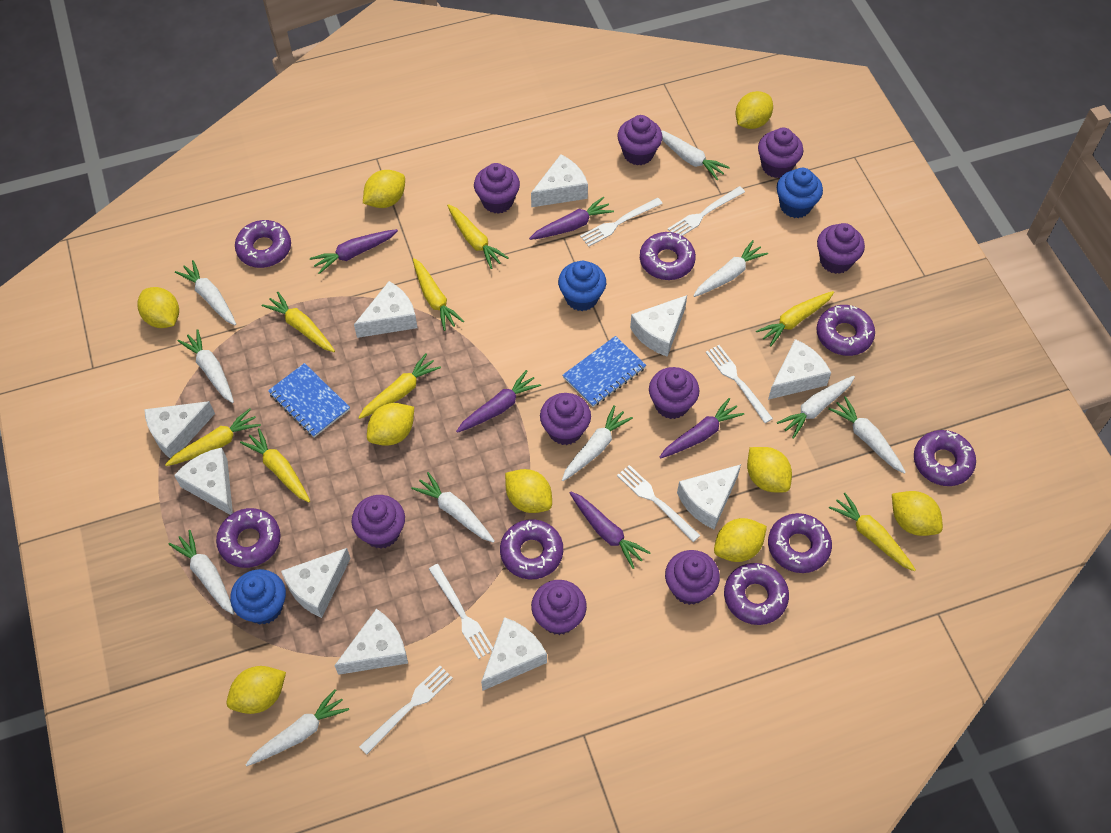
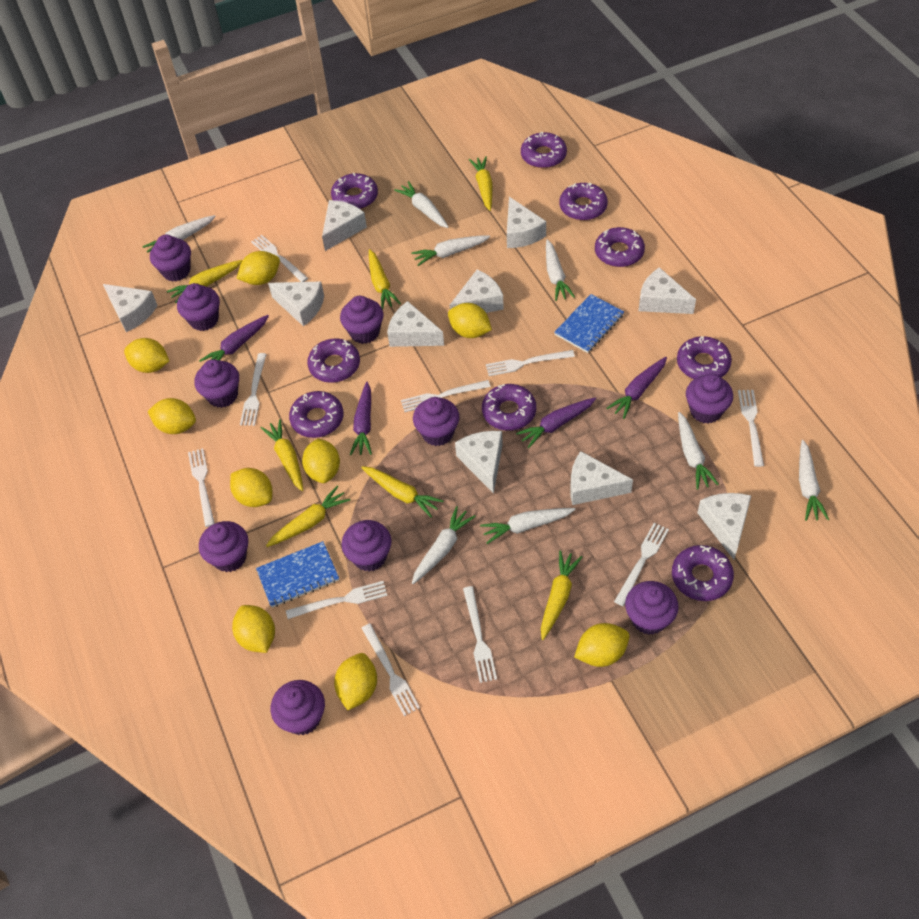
blue cupcake: [230,569,286,625] [558,261,606,311] [777,168,823,218] = 3 -> none = 0
purple carrot: [310,229,398,274] [456,370,541,433] [529,197,614,240] [569,491,651,569] [659,398,744,459] = 5 -> [199,315,269,362] [350,382,372,455] [516,398,596,448] [607,357,667,419] = 4
purple cupcake: [352,495,405,549] [474,163,520,214] [531,580,587,635] [540,393,591,445] [617,115,663,165] [649,367,699,419] [665,550,720,605] [758,128,803,178] [817,223,865,274] = 9 -> [150,235,191,282] [177,283,220,331] [195,359,239,408] [199,521,248,572] [271,680,325,735] [340,296,383,344] [341,520,392,571] [413,397,459,446] [625,581,679,635] [686,374,733,424] = 10
purple donut: [216,508,281,568] [235,220,291,268] [500,519,563,579] [640,232,696,280] [724,563,789,625] [768,513,832,573] [816,305,875,356] [914,430,976,486] = 8 -> [289,391,343,438] [307,338,360,383] [331,173,378,209] [482,384,536,431] [521,132,567,168] [560,183,608,221] [595,227,645,267] [672,545,734,601] [677,336,732,379] = 9
white carrot: [168,530,234,614] [175,260,236,325] [178,329,234,403] [246,689,349,766] [411,472,495,543] [562,405,633,481] [661,130,730,180] [693,240,768,297] [777,376,855,439] [828,396,906,474] = 10 -> [142,215,216,253] [394,181,449,228] [412,235,490,266] [412,506,476,584] [480,508,575,544] [546,239,575,301] [678,412,719,490] [799,440,829,521] = 8
white fork: [359,666,453,755] [429,564,493,659] [580,198,663,247] [617,465,701,542] [668,186,745,236] [706,345,773,423] = 6 -> [188,448,215,527] [240,353,267,426] [251,235,308,282] [286,581,387,619] [361,623,420,716] [401,380,491,412] [463,586,497,683] [486,350,575,376] [614,523,669,606] [738,390,764,467] = 10
yellow carrot: [165,408,261,466] [240,428,310,502] [262,292,335,352] [358,354,441,419] [413,258,464,331] [447,204,509,269] [756,291,834,347] [829,493,916,571] = 8 -> [167,260,242,303] [261,419,303,491] [266,486,350,547] [361,466,444,517] [369,249,401,309] [469,156,492,211] [541,550,582,640] = 7

